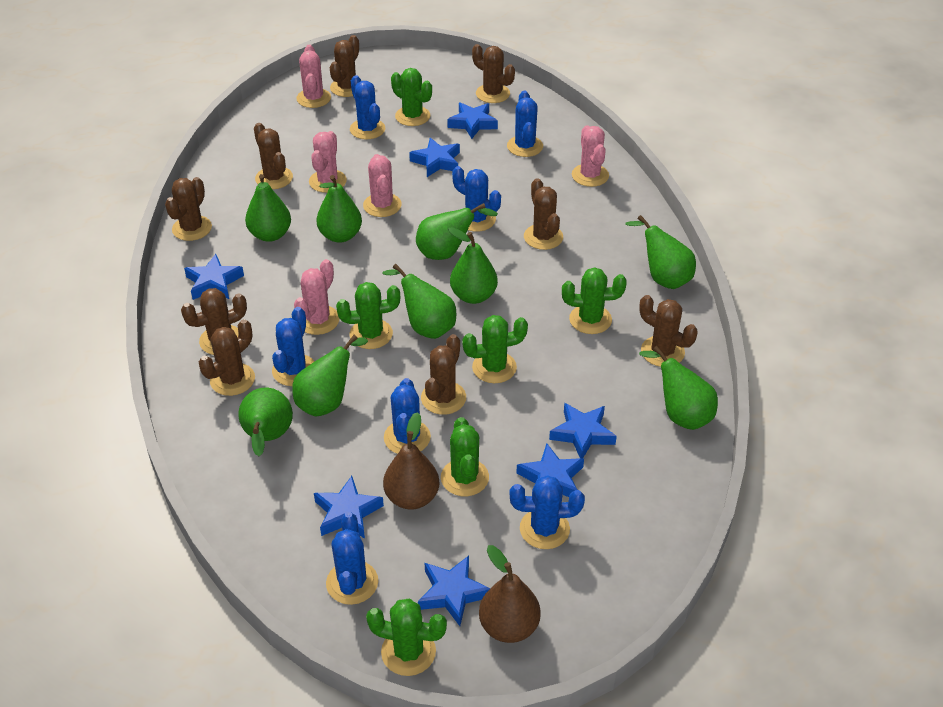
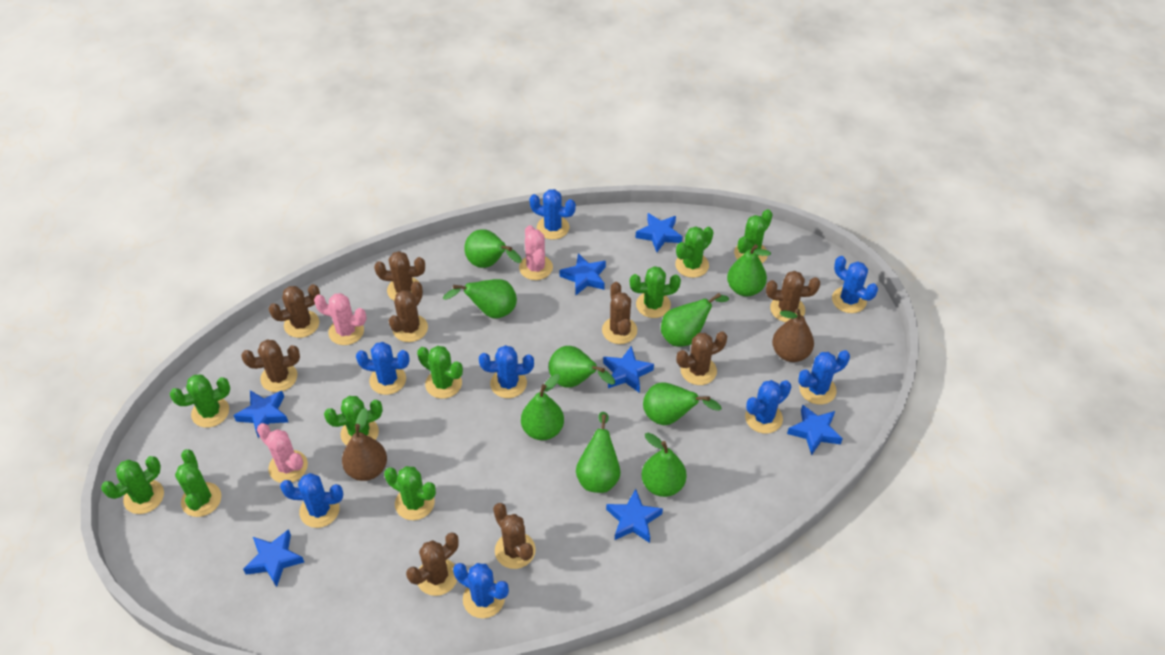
blue cactus: [272,307,315,386] [326,512,378,605] [350,75,385,139] [384,378,431,454] [452,166,501,232] [507,91,543,157] [510,475,585,549] = 7 -> [280,473,343,528] [356,342,410,395] [453,563,509,618] [479,345,534,398] [529,189,576,240] [745,380,791,434] [798,350,850,405] [832,256,878,313] = 8
green cactus: [336,282,400,349] [366,599,447,676] [391,68,432,126] [441,417,489,496] [462,315,528,383] [562,267,627,334] = 6 -> [101,456,164,514] [170,375,230,428] [175,449,221,517] [324,396,383,446] [384,466,436,520] [417,346,463,399] [630,266,681,318] [675,226,714,278] [734,209,773,263] = 9
pink cactus: [294,259,340,335] [296,44,331,108] [309,131,347,193] [363,154,402,217] [572,125,609,187] = 5 -> [257,423,308,483] [314,293,367,345] [519,225,553,280] = 3

